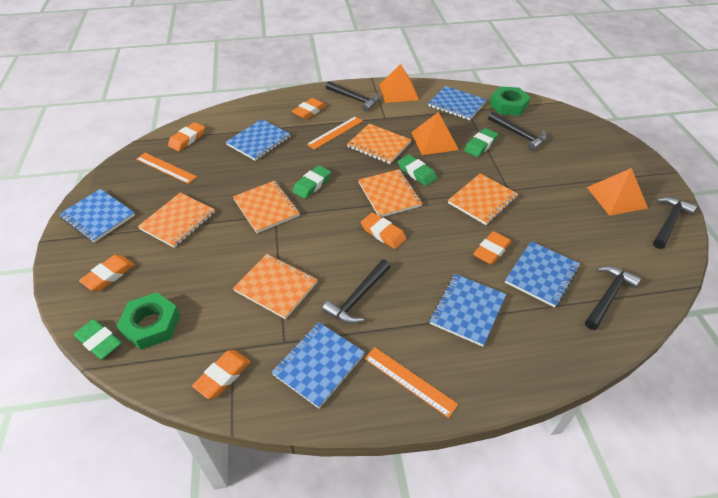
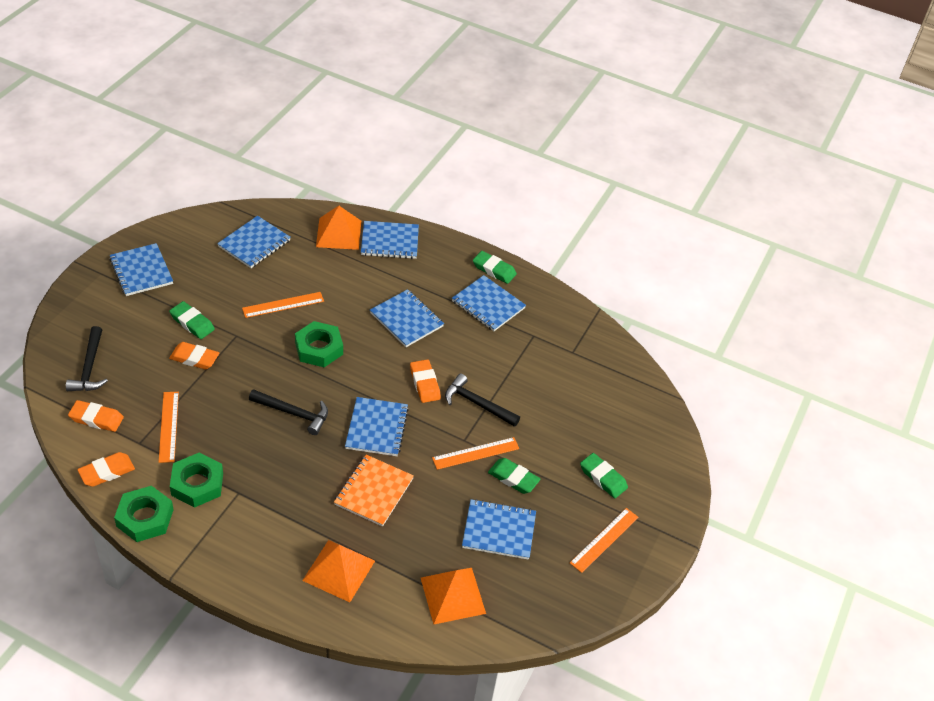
black hammer: [322,259,390,324] [326,81,379,112] [488,112,547,151] [585,266,641,330] [653,197,697,249] = 5 -> [66,326,108,391] [249,389,328,435] [445,373,520,427] = 3
blue notebook: [59,189,135,242] [226,119,290,161] [271,322,365,408] [428,86,487,120] [430,274,506,347] [505,241,580,308] = 6 -> [109,243,173,296] [217,216,291,268] [345,397,409,456] [361,221,419,259] [370,289,444,347] [452,275,526,331] [462,499,536,560] = 7
green nut: [117,292,180,350] [490,86,531,116] = 2 -> [114,486,174,542] [170,453,223,508] [295,321,343,367] = 3
orange eraser: [79,255,135,291] [168,122,205,151] [192,350,251,399] [292,98,326,119] [361,213,407,249] [473,231,511,265] = 6 -> [68,400,124,432] [77,452,135,487] [169,342,219,369] [410,359,441,403] = 4
orange notebook: [138,193,215,248] [233,181,300,233] [233,254,318,319] [347,124,411,164] [359,169,422,217] [448,174,518,225] = 6 -> [334,455,414,527] = 1
orange ruler: [136,153,197,184] [307,116,363,150] [364,347,458,418] = 3 -> [159,392,179,463] [242,292,324,318] [432,437,519,470] [570,508,638,573] = 4

